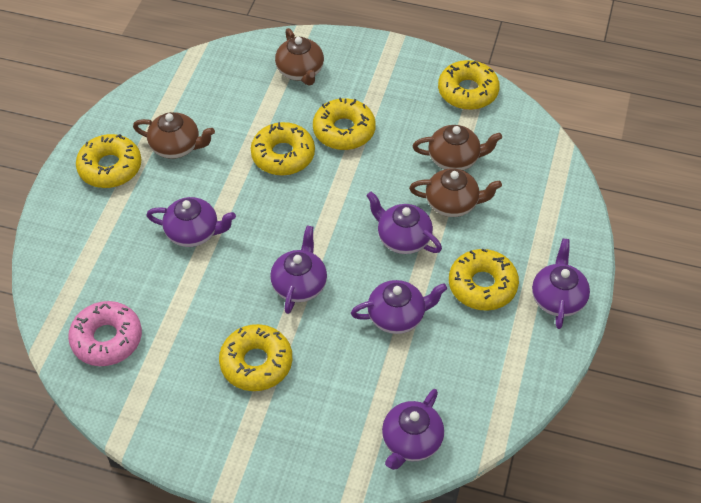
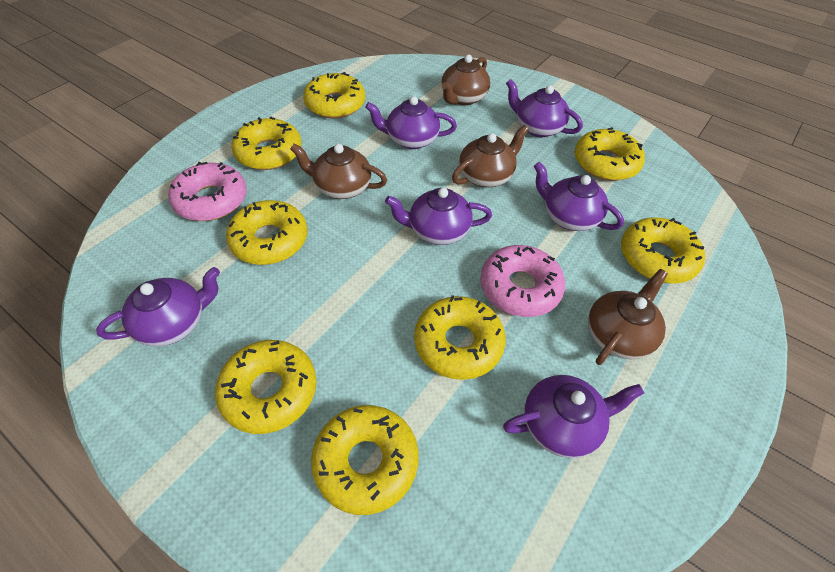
pink donut: [68,301,142,366] = 1 -> [168,162,247,221] [480,245,565,317] = 2
yellow donut: [76,134,142,188] [219,324,292,391] [251,122,315,175] [313,97,376,150] [438,60,500,110] [449,248,519,311] = 6 -> [215,340,316,434] [226,200,308,265] [231,117,302,170] [303,72,365,118] [311,405,418,515] [414,295,506,380] [575,127,645,181] [621,217,705,284] = 8

